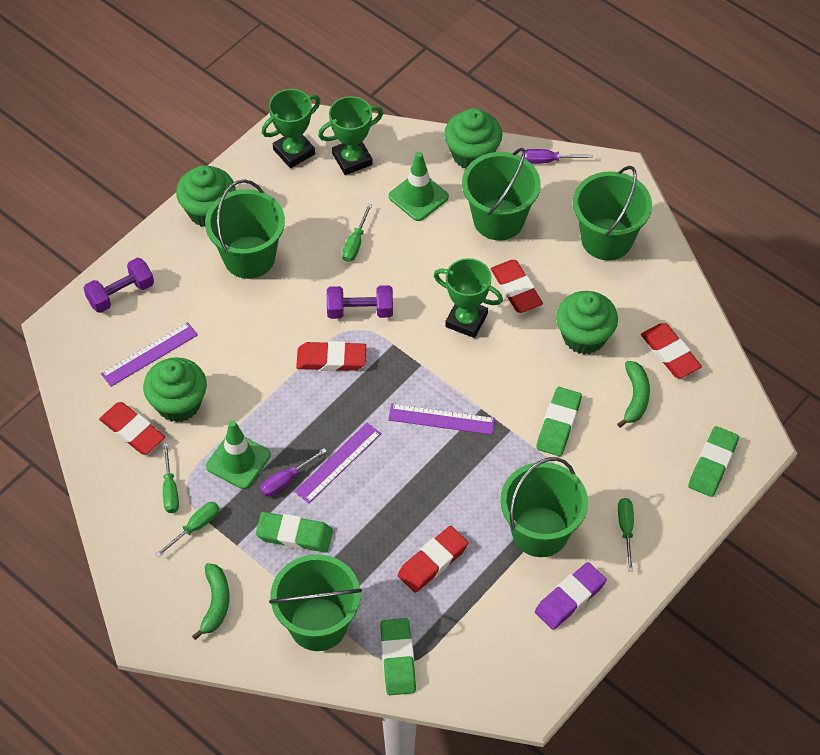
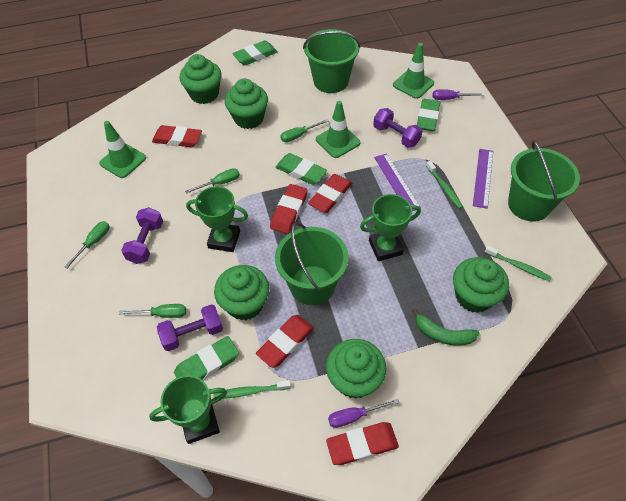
green banana: [192,563,229,640] [617,361,650,428] = 2 -> [412,308,479,346] = 1
green bucket: [205,179,285,279] [269,554,362,651] [462,148,541,240] [500,457,588,557] [573,166,652,260] = 5 -> [275,222,348,305] [303,29,360,93] [508,140,580,222] = 3
green cupcake: [143,357,207,423] [176,165,236,227] [444,108,502,169] [556,291,618,354] = 4 -> [180,54,222,104] [214,265,269,320] [225,78,268,129] [326,339,386,399] [453,257,509,313] = 5
green toothbrush: none = 0 -> [213,380,291,399] [426,161,463,209] [485,246,552,281] = 3
green traffic cone: [206,420,271,489] [389,152,449,221] = 2 -> [99,121,146,178] [316,101,360,158] [393,43,434,99] = 3
purple dumbbell: [84,258,154,313] [327,285,393,319] = 2 -> [121,207,163,264] [157,304,223,351] [373,108,423,148] = 3
purple eraser: [535,562,607,630] = 1 -> none = 0
purple ruler: [101,322,198,387] [295,423,381,503] [388,404,495,435] = 3 -> [374,153,421,211] [473,149,493,209] = 2

